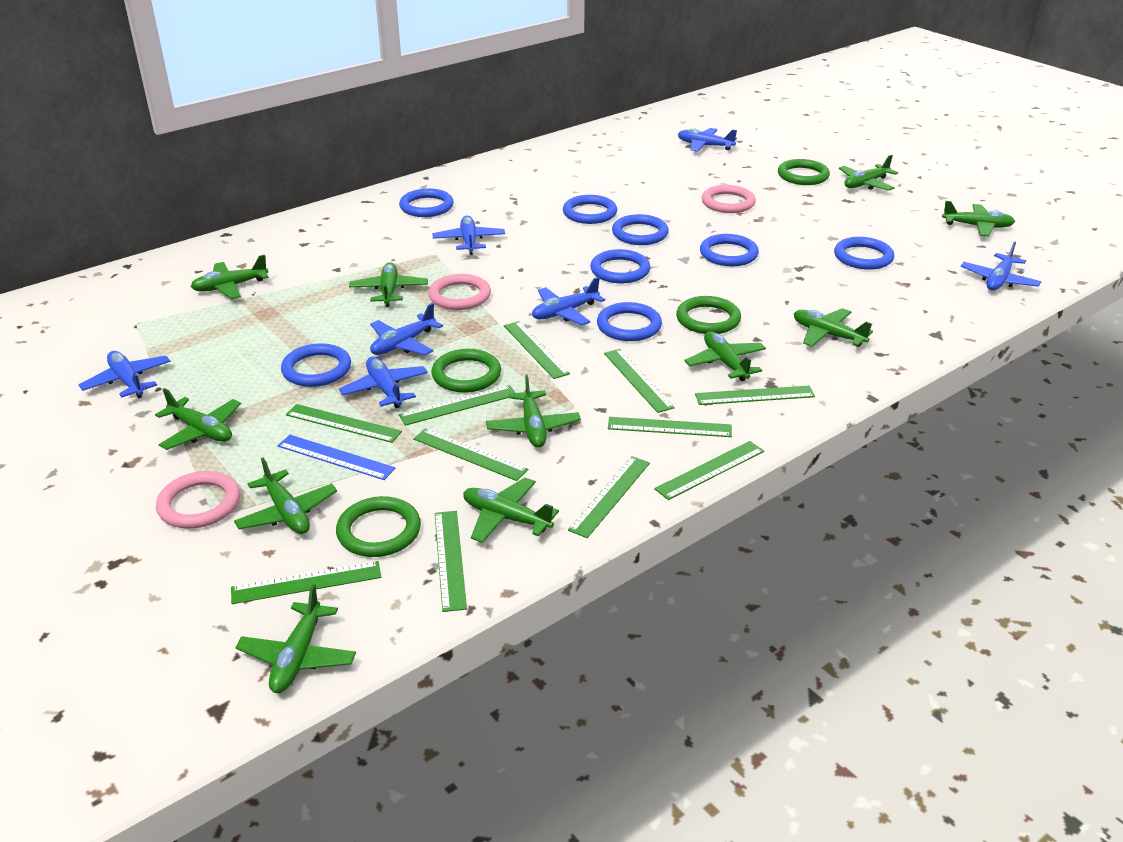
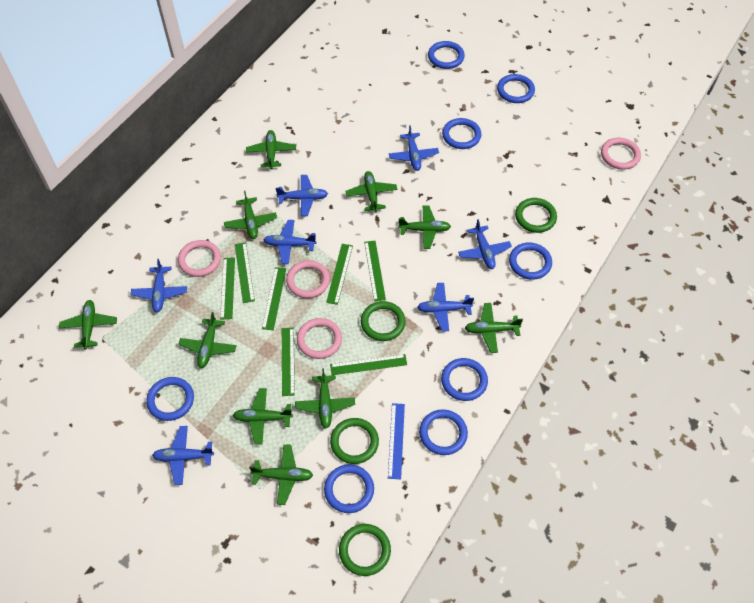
green plane: [155,388,241,450] [190,255,268,299] [234,458,337,534] [235,584,356,693] [349,262,428,307] [463,478,559,543] [486,374,581,448] [684,331,766,381] [794,308,873,347] [839,155,898,191] [942,201,1015,237] = 11 -> [59,300,117,349] [179,312,237,368] [224,191,277,239] [233,388,293,445] [246,130,296,169] [249,444,313,505] [295,368,355,428] [345,171,397,212] [398,205,451,249] [465,303,523,353] = 10
green ruler: [231,561,381,604] [286,404,402,443] [399,385,516,426] [413,428,528,481] [435,511,467,612] [504,321,570,379] [568,456,650,538] [604,349,675,413] [608,417,732,437] [654,441,764,500] [695,386,815,405] = 11 -> [220,257,235,319] [235,242,255,303] [262,267,286,330] [282,328,295,396] [326,244,353,305] [330,354,407,375] [364,241,386,301] = 7
pink ring: [156,471,240,529] [428,274,491,310] [702,185,756,213] = 3 -> [178,240,221,277] [286,260,330,298] [297,318,342,359] [601,138,641,170] = 4

